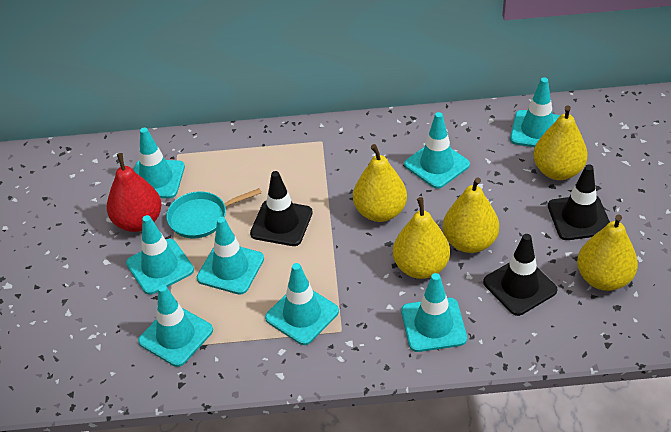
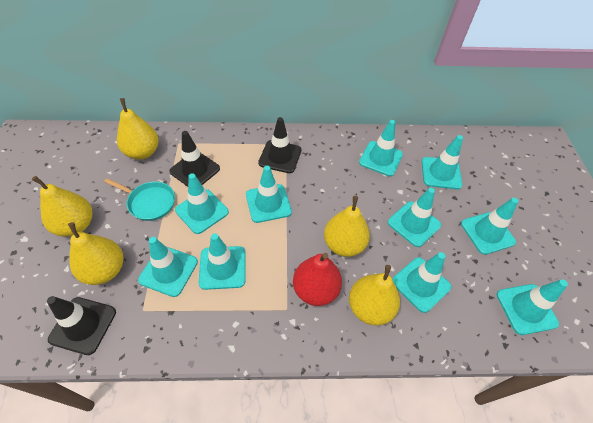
turquoise traffic cone: [126,215,194,295] [134,127,185,198] [138,285,213,367] [197,217,264,295] [265,263,339,345] [401,273,467,352] [404,112,470,189] [510,78,560,147] = 8 -> [138,237,198,297] [175,173,229,234] [199,233,246,290] [246,166,292,223] [359,120,403,176] [388,188,441,247] [392,252,451,313] [422,135,463,189] [461,198,518,255] [496,279,568,335] = 10

